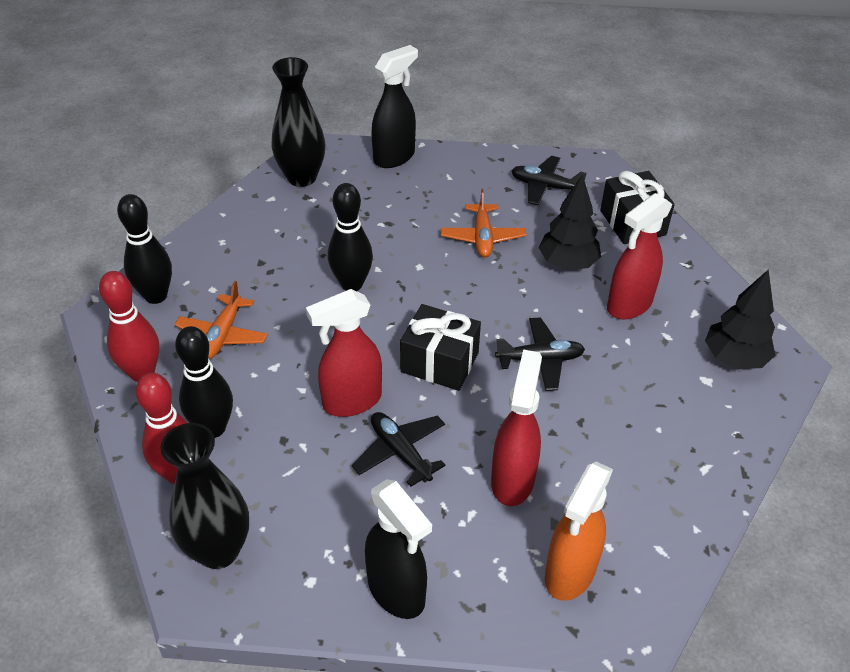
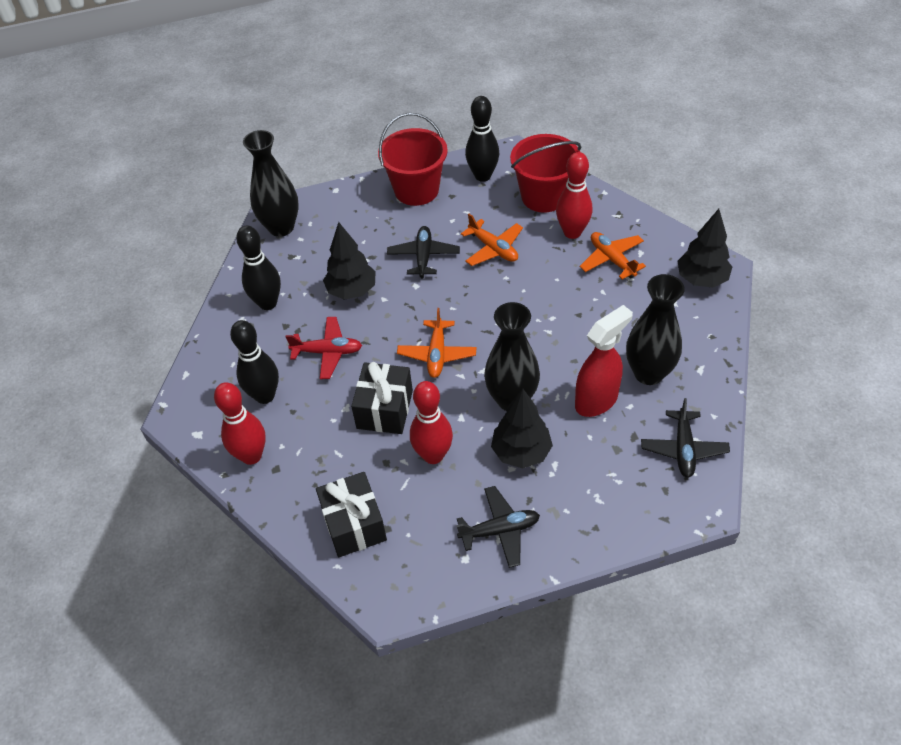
black spray bottle: [365,479,432,619] [371,45,418,168] = 2 -> none = 0
black tree: [539,174,601,270] [705,269,775,369] = 2 -> [323,222,376,300] [491,389,553,469] [677,209,732,288] = 3
black vase: [160,423,249,569] [272,57,325,187] = 2 -> [243,130,299,237] [484,302,540,411] [626,274,685,385] = 3
orange plane: [174,281,268,359] [441,189,526,257] = 2 -> [397,308,476,378] [461,214,523,266] [580,232,646,279] = 3
orange spray bottle: [545,462,613,601] = 1 -> none = 0
red bowling pin: [99,271,159,382] [136,373,188,484] = 2 -> [214,382,266,465] [410,381,453,464] [556,152,592,239] = 3
red bucket: none = 0 -> [378,113,448,206] [510,134,581,213] = 2
red plane: none = 0 -> [286,317,362,379] = 1
red spray bottle: [306,289,382,417] [491,349,542,506] [607,193,673,320] = 3 -> [575,305,633,417] = 1

